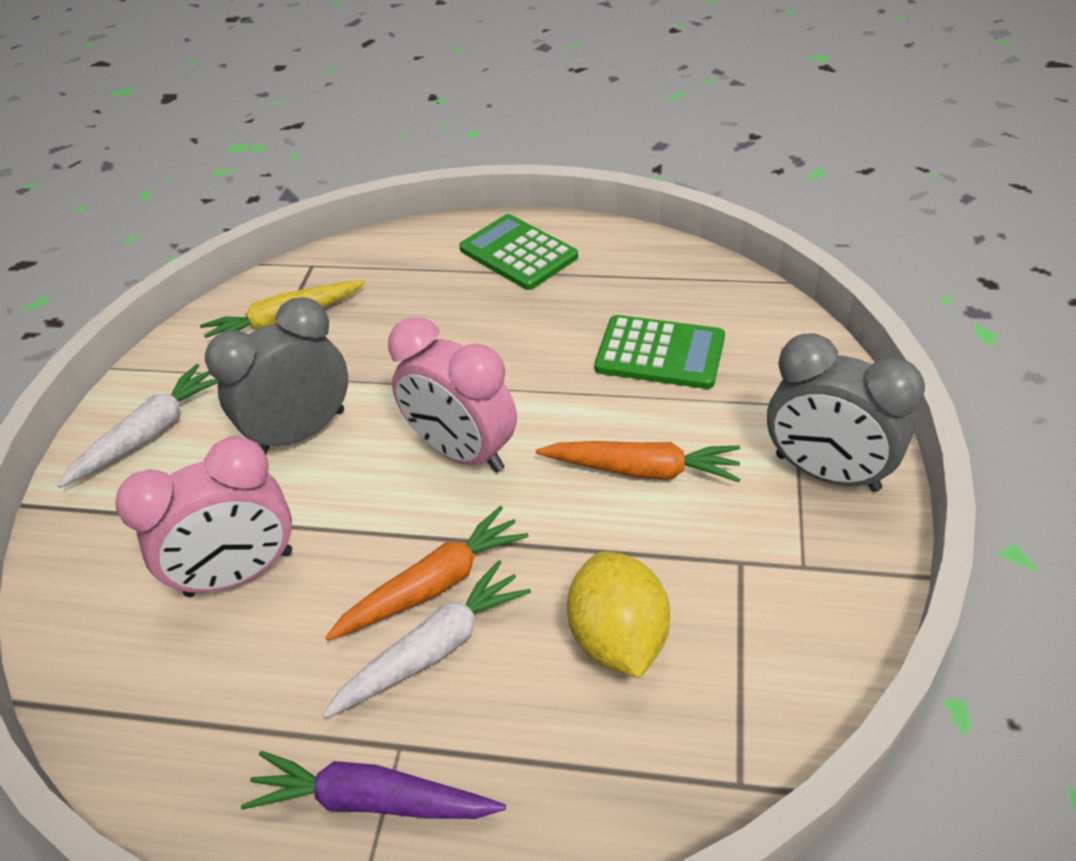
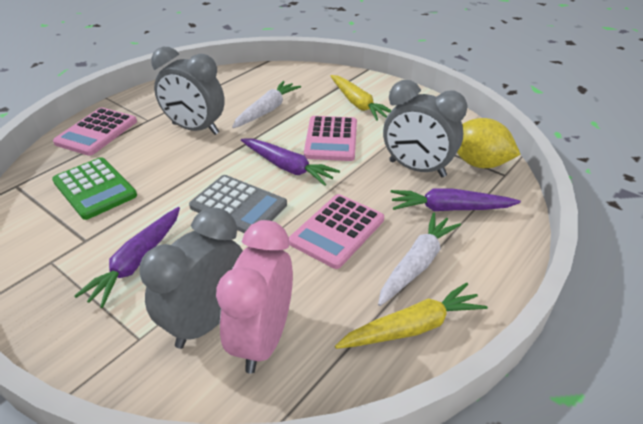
green calculator: [459,214,578,290] [594,315,725,389] = 2 -> [52,157,137,220] = 1
grey calculator: none = 0 -> [189,175,287,233] = 1
grey clock: [205,297,348,455] [767,333,925,492] = 2 -> [139,207,243,349] [151,47,225,135] [383,80,468,177] = 3
orange carrot: [325,506,529,641] [536,441,740,482] = 2 -> none = 0
pink calculator: none = 0 -> [53,108,137,156] [289,194,384,269] [304,116,357,161] = 3
pink clock: [116,436,292,597] [388,317,517,472] = 2 -> [216,220,293,374] = 1
purple carrot: [241,751,506,819] = 1 -> [74,207,180,308] [241,138,340,186] [391,188,521,211] = 3
yellow carrot: [200,280,366,338] = 1 -> [331,75,392,121] [335,282,488,349] = 2

